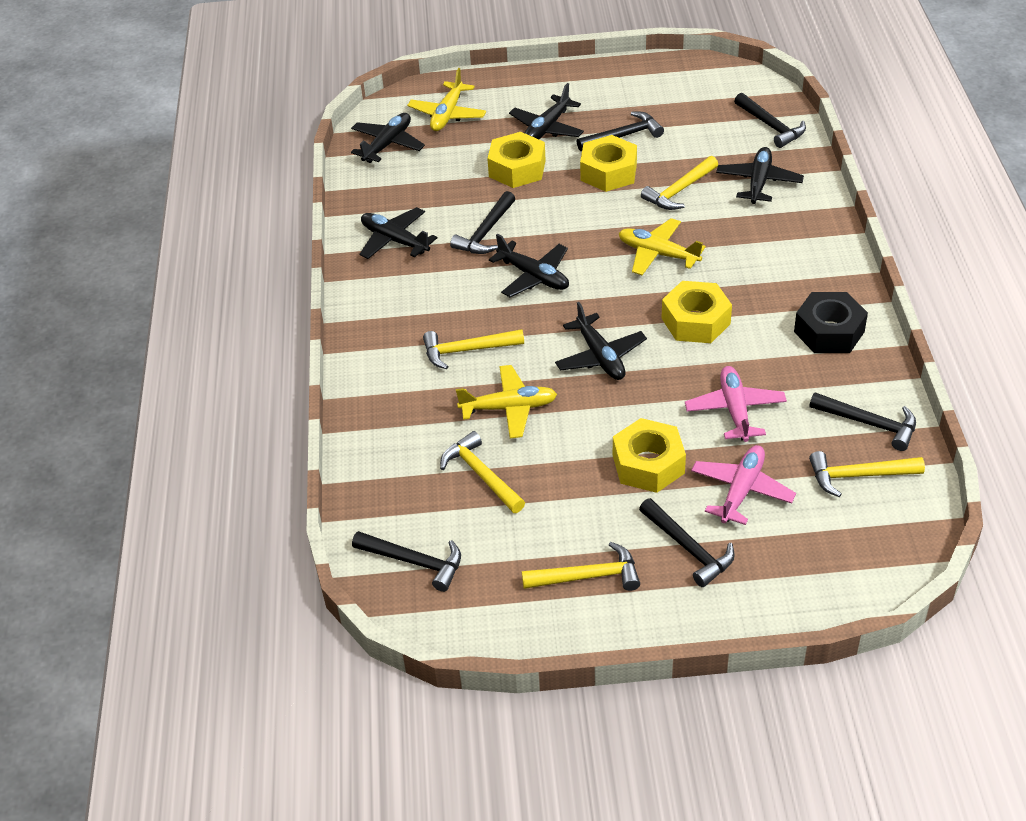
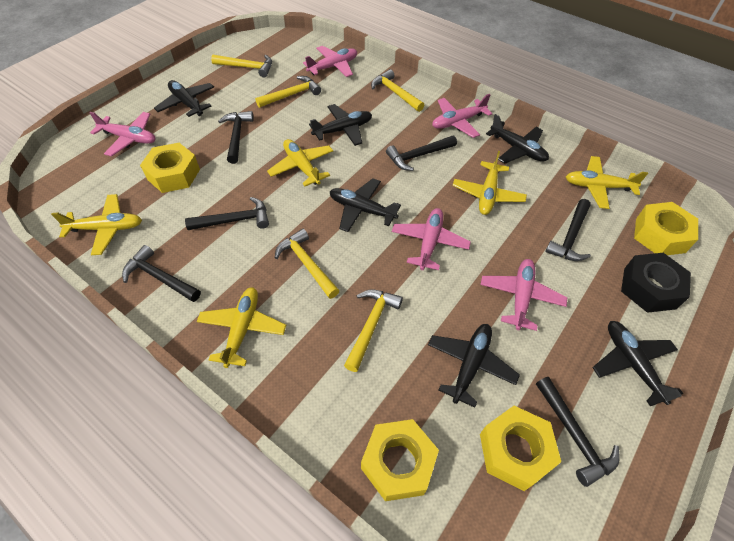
pink plane: [685,366,787,442] [691,445,796,525] = 2 -> [89,112,156,156] [303,46,357,77] [392,208,471,270] [432,94,492,138] [480,259,567,331] = 5
yellow plane: [407,68,486,131] [456,365,557,438] [619,218,706,275] = 3 -> [51,194,142,255] [196,287,286,368] [267,139,333,186] [453,151,527,215] [566,156,648,209] = 5

